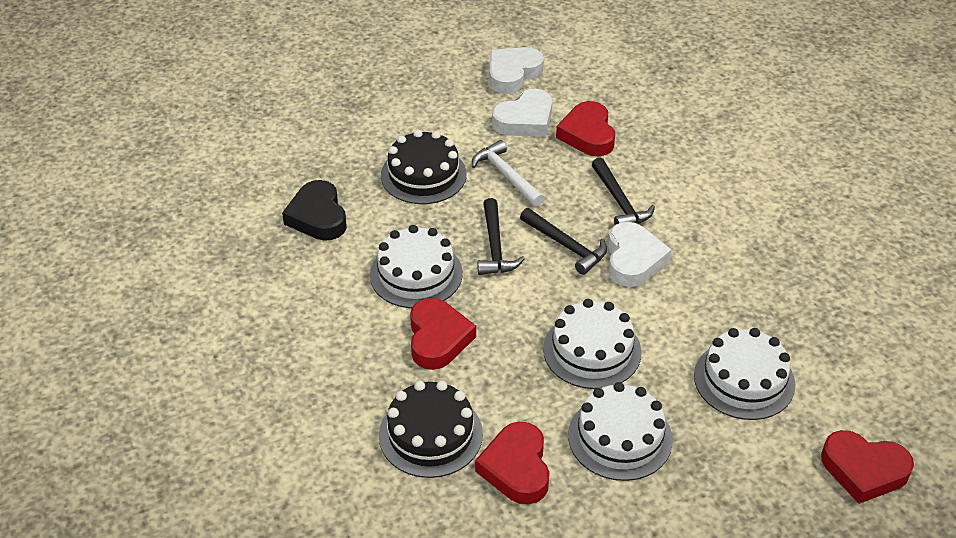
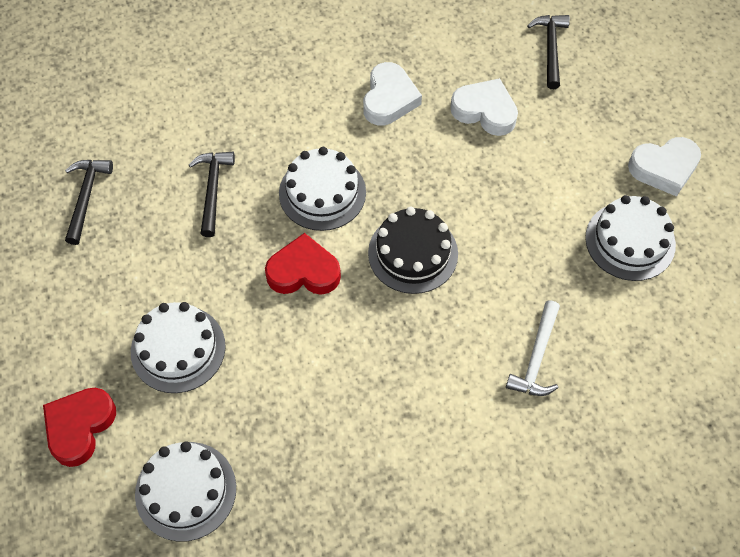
black cake: [379,381,483,478] [381,130,467,204] = 2 -> [368,207,458,294] = 1
black heart: [282,180,347,241] = 1 -> none = 0
red heart: [410,298,476,370] [475,422,549,505] [556,101,615,156] [821,430,914,504] = 4 -> [43,388,116,467] [265,233,341,294] = 2

